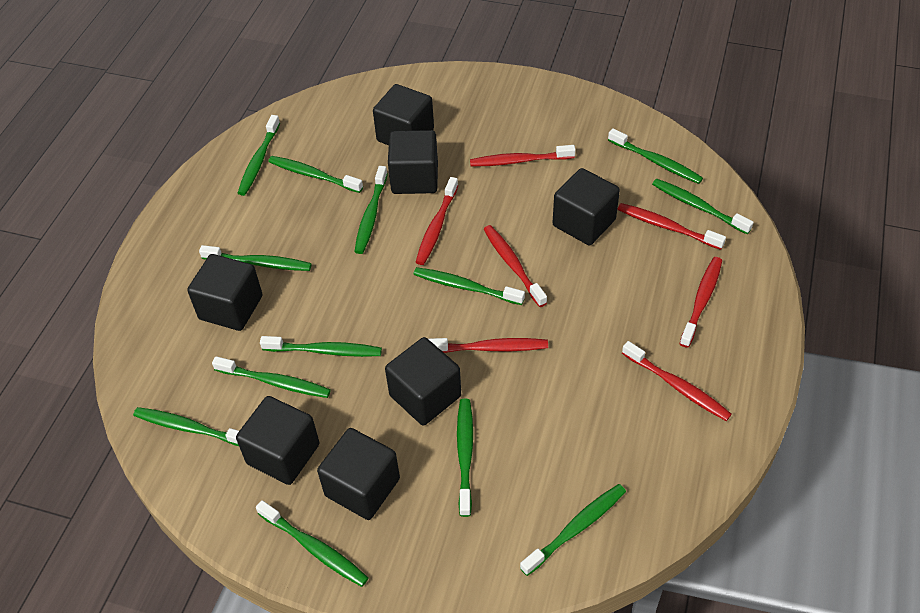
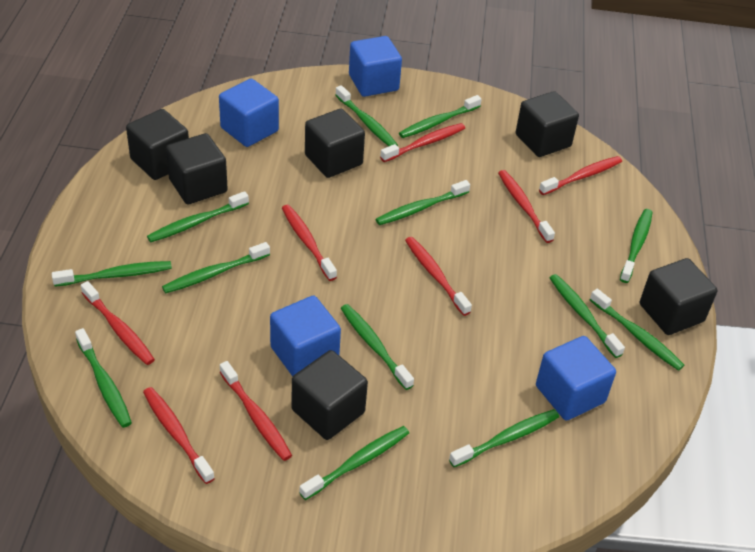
black cube: [187,254,262,331] [236,396,319,485] [317,428,400,520] [373,84,434,145] [385,337,461,426] [388,130,438,194] [553,168,620,245] = 7 -> [126,109,189,180] [166,133,228,205] [292,350,368,440] [305,109,365,178] [516,91,579,157] [640,258,718,335] = 6
blue cube: none = 0 -> [219,79,279,147] [270,295,341,377] [349,36,402,97] [536,336,616,421] = 4
red toothbrush: [416,177,458,265] [429,338,548,353] [470,145,576,167] [484,225,547,307] [617,203,726,250] [622,341,732,421] [680,257,722,348] = 7 -> [81,281,155,365] [143,387,215,484] [220,361,292,461] [282,205,337,281] [380,123,465,162] [405,237,472,316] [498,170,555,243] [539,156,622,195] = 8

